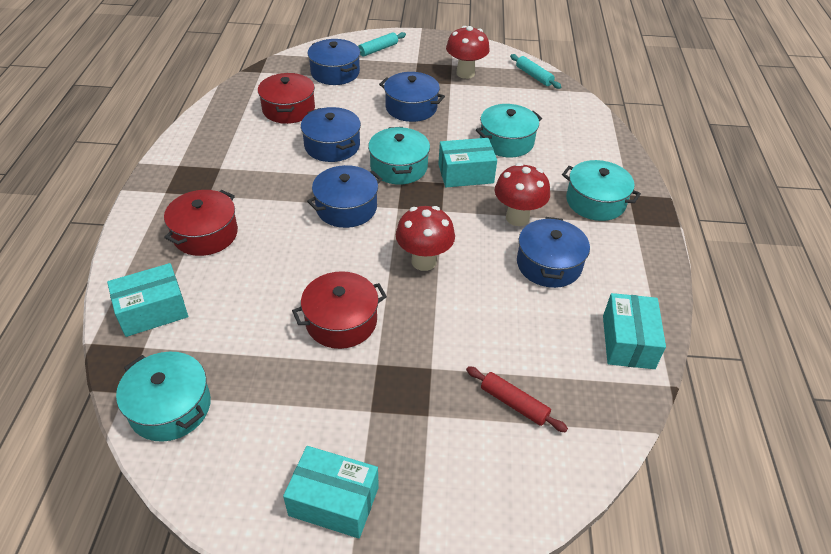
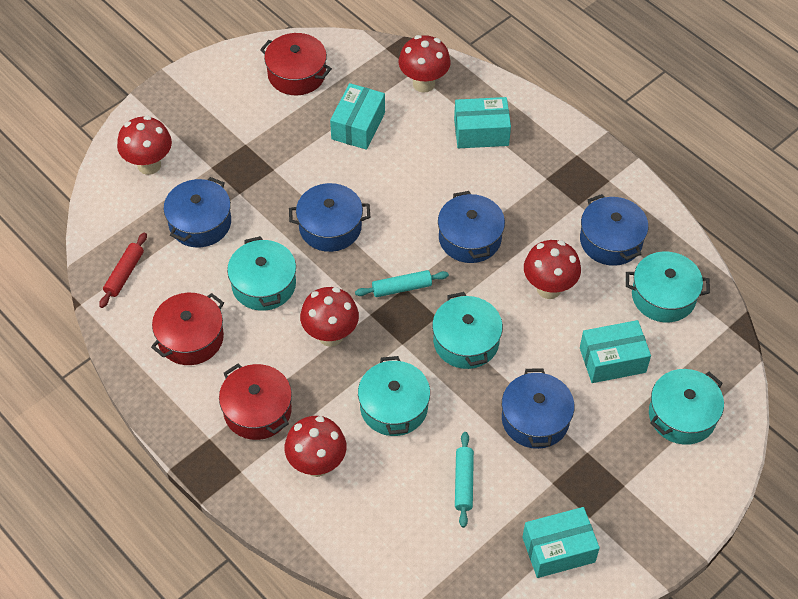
red mushroom: [396,206,455,271] [446,26,490,79] [495,163,550,226] = 3 -> [117,116,172,175] [285,416,347,477] [300,287,359,347] [398,35,451,93] [524,240,581,299] = 5
turquoise pot: [116,352,211,442] [368,127,430,184] [476,104,542,157] [562,160,641,221] = 4 -> [227,236,296,311] [358,356,430,436] [432,292,503,369] [626,252,710,322] [649,369,724,445] = 5

